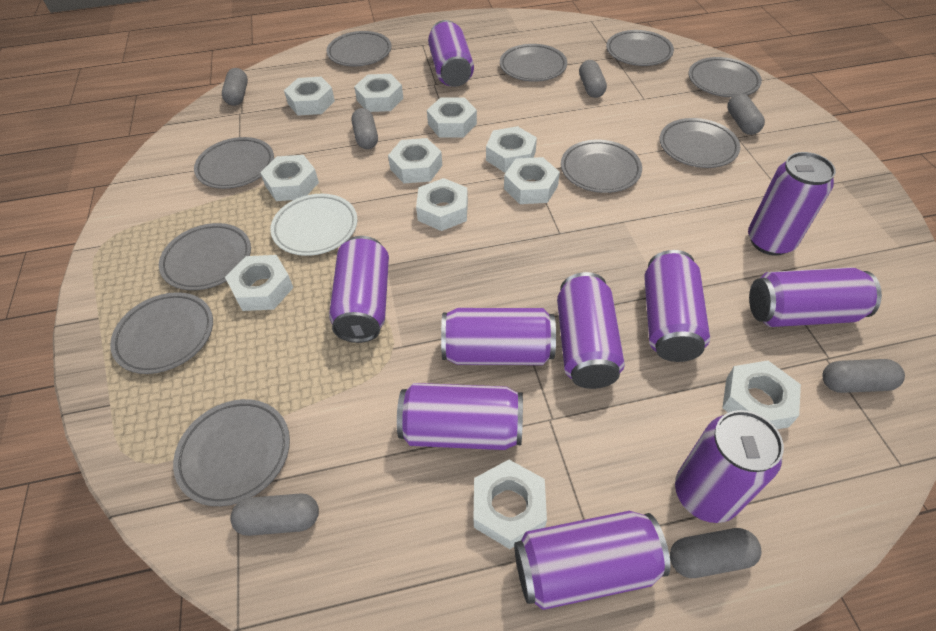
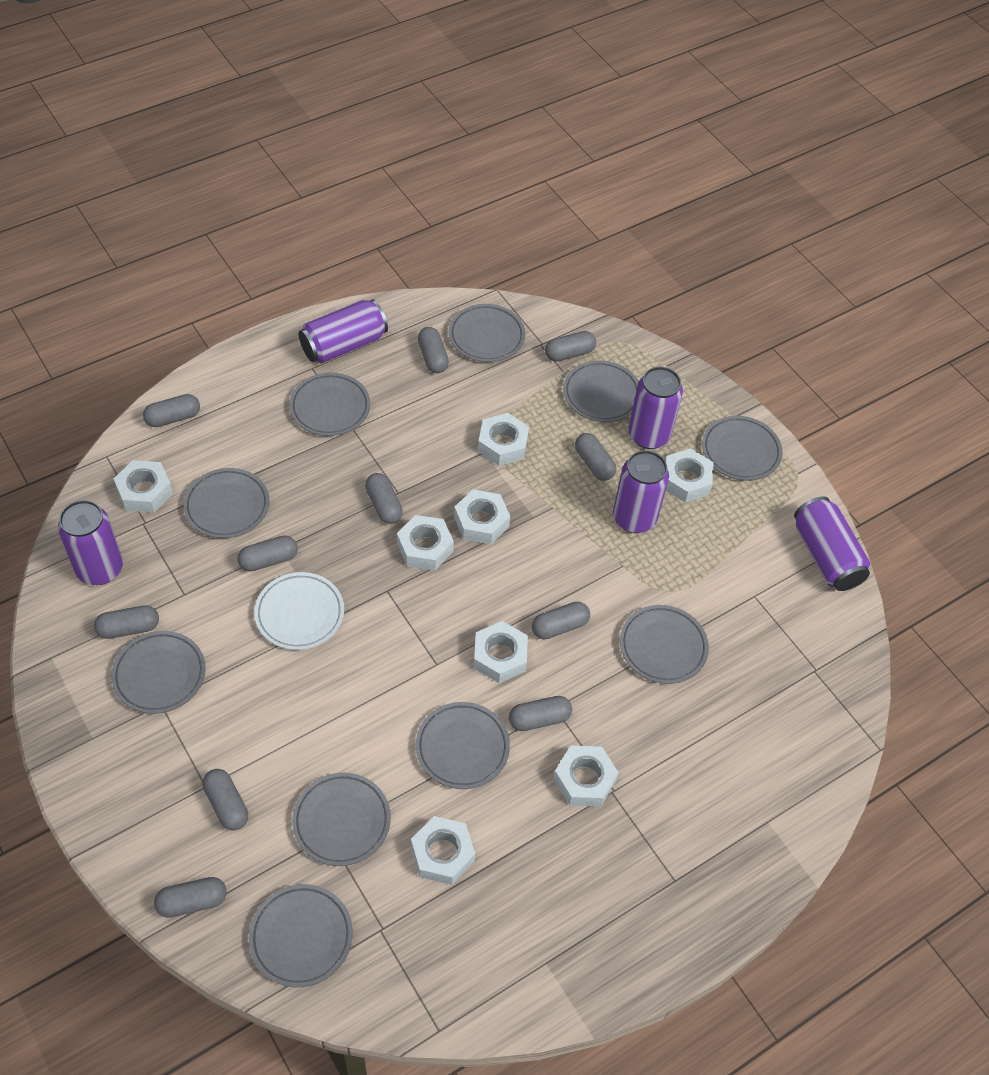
grey capsule: [222,68,248,106] [230,493,319,536] [352,108,378,149] [579,60,607,98] [670,528,762,578] [727,93,765,135] [822,359,905,393] = 7 -> [94,605,159,639] [143,394,200,427] [154,877,227,918] [203,769,248,831] [237,536,298,572] [365,473,403,524] [418,327,449,373] [509,696,572,731] [532,601,590,639] [545,331,596,361] [575,433,616,481] = 11
purple can: [329,236,389,343] [397,383,523,450] [428,20,474,87] [441,308,556,365] [514,511,671,610] [557,272,625,389] [644,250,710,362] [675,410,784,523] [748,152,836,256] [749,267,882,327] = 10 -> [58,500,123,585] [299,299,388,364] [613,450,669,533] [628,367,683,449] [794,497,871,591] = 5
white nut: [225,255,294,311] [260,155,319,201] [284,77,335,116] [354,74,404,112] [388,138,442,183] [416,178,468,231] [427,97,477,137] [474,460,547,549] [486,126,537,173] [504,157,560,204] [722,361,801,429] = 11 -> [114,460,173,513] [397,515,454,570] [411,816,475,885] [454,490,510,544] [474,621,528,683] [478,413,529,466] [553,746,619,806] [665,448,714,503] = 8

